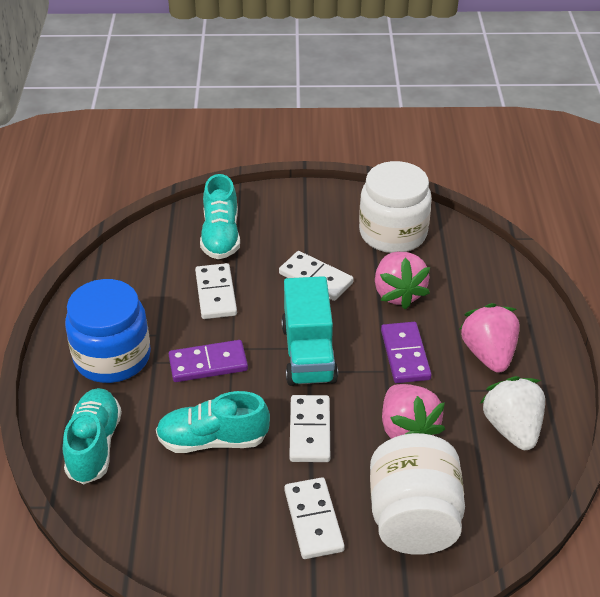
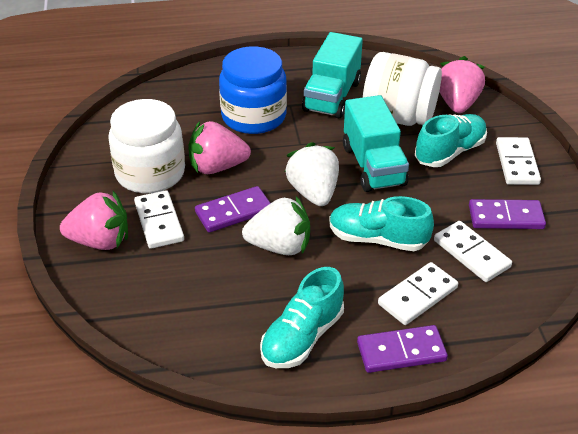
purple domino: [169,340,248,382] [381,322,432,383] = 2 -> [195,186,270,232] [357,325,448,373] [469,199,546,229] = 3
turquoise truck: [281,276,338,386] = 1 -> [302,32,363,118] [343,95,409,192] = 2
white strawberry: [480,376,545,450] = 1 -> [242,196,310,255] [285,142,339,206] = 2

